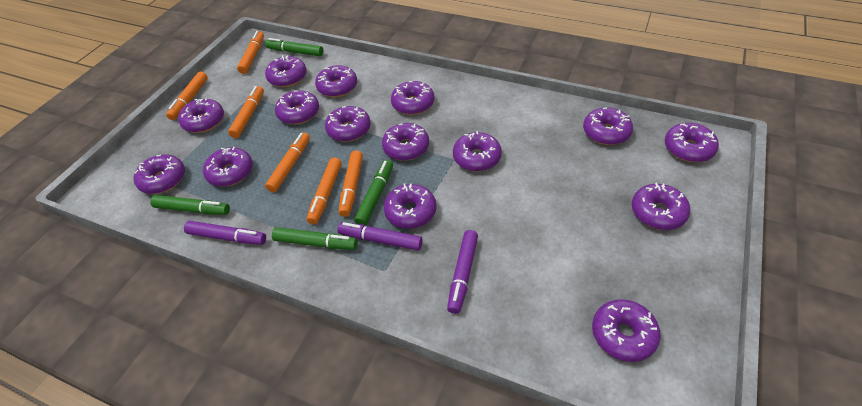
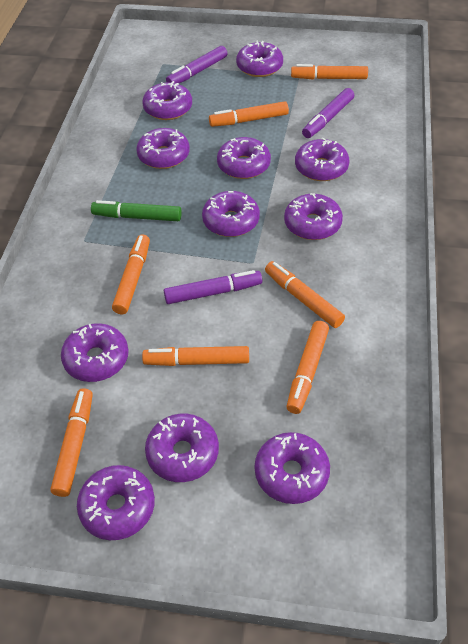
green marker: [150,195,230,215] [265,38,323,56] [272,227,357,250] [354,160,393,226] = 4 -> [91,200,182,221] = 1
orange marker: [166,71,208,120] [228,86,264,138] [237,31,264,74] [265,132,310,192] [306,158,342,224] [339,151,363,217] = 6 -> [50,388,93,497] [112,234,150,314] [142,346,249,366] [209,101,289,127] [265,261,345,328] [286,321,329,414] [291,64,368,79] = 7
purple donut: [133,154,185,194] [178,98,224,133] [203,147,253,187] [265,55,307,87] [275,90,319,124] [315,65,357,97] [325,106,371,142] [382,123,429,161] [384,183,437,229] [391,81,435,115] [453,131,502,171] [583,107,633,145] [592,299,661,362] [632,182,690,230] [665,123,719,162] = 15 -> [61,323,129,382] [77,465,155,540] [136,128,190,169] [142,81,192,120] [145,414,219,482] [202,191,260,237] [217,137,271,179] [236,41,283,77] [255,432,330,504] [284,193,343,240] [295,138,350,181] = 11

